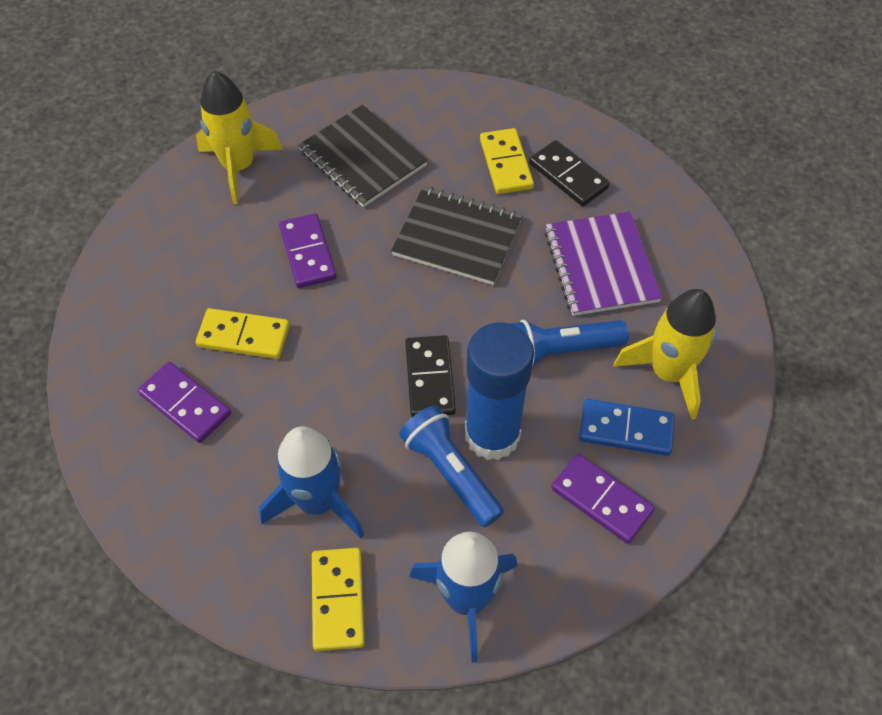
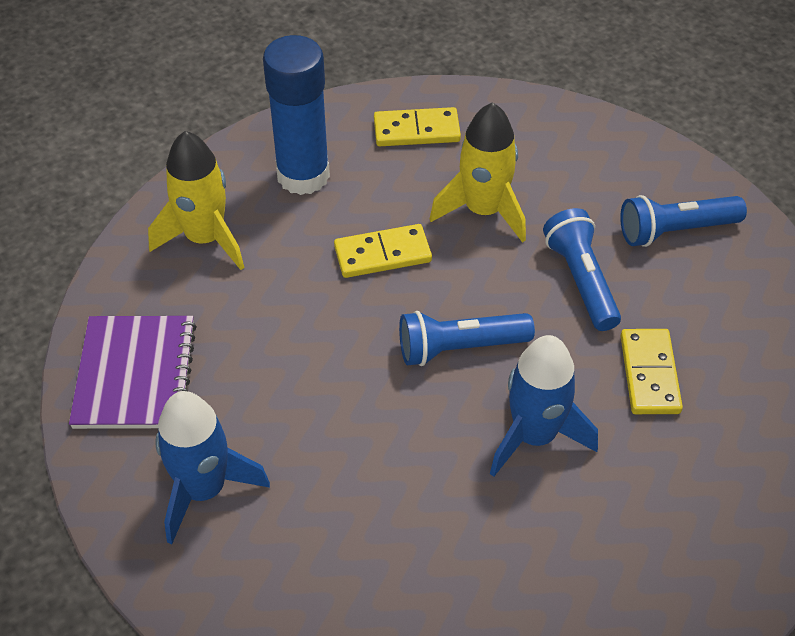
black domino: [405,335,456,417] [529,140,610,206] = 2 -> none = 0
black notebook: [298,105,428,207] [391,186,523,285] = 2 -> none = 0
blue domino: [579,399,675,456] = 1 -> none = 0
blue flashlight: [399,405,504,527] [510,320,629,367] = 2 -> [399,311,535,366] [543,208,621,331] [620,195,747,247] = 3
purple domino: [138,362,231,443] [279,213,336,288] [551,454,655,544] = 3 -> none = 0

